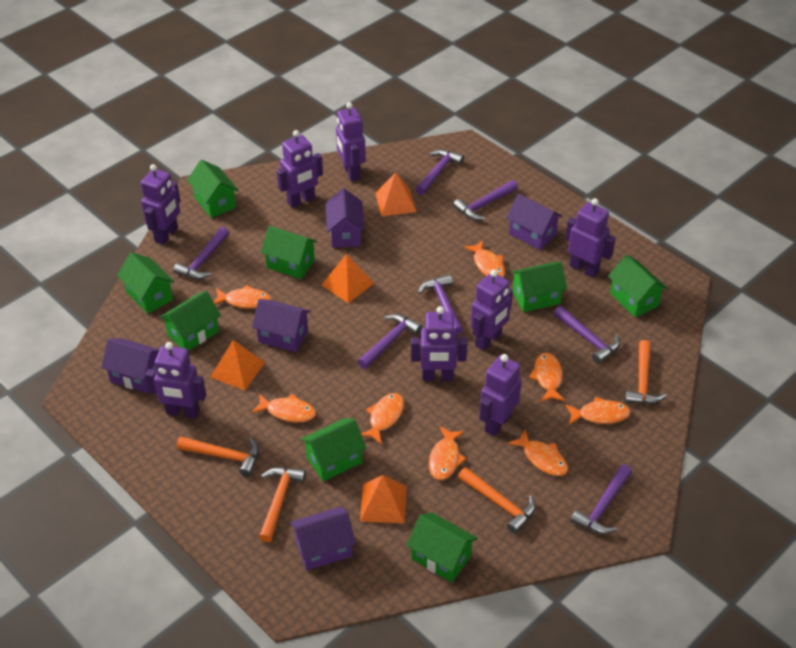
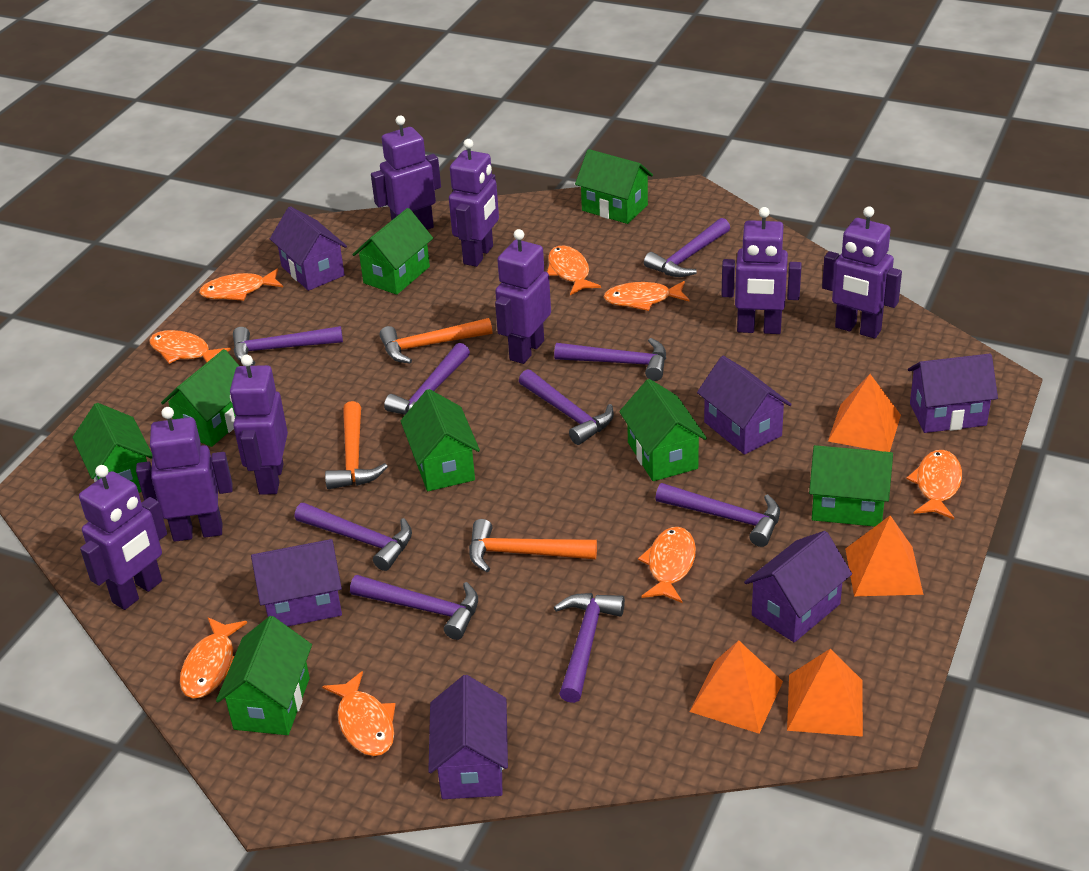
orange hammer: [177,436,259,477] [259,467,306,542] [458,467,536,534] [625,340,667,404] = 4 -> [325,401,388,489] [379,318,492,363] [469,519,597,572] = 3
purple hammer: [173,227,229,279] [358,314,423,369] [416,149,464,195] [418,274,463,335] [453,180,518,220] [554,306,620,364] [571,465,632,534] = 7 -> [233,326,343,366] [294,503,412,571] [350,575,478,640] [384,343,470,415] [519,369,614,445] [554,338,666,381] [554,593,625,703] [644,218,730,277] [656,483,780,547] = 9
purple house: [101,338,160,393] [252,299,311,352] [290,506,356,571] [325,188,365,248] [506,194,563,250] = 5 -> [251,539,342,626] [270,206,347,291] [428,675,508,799] [697,356,792,455] [744,531,852,642] [908,354,998,433] = 6

